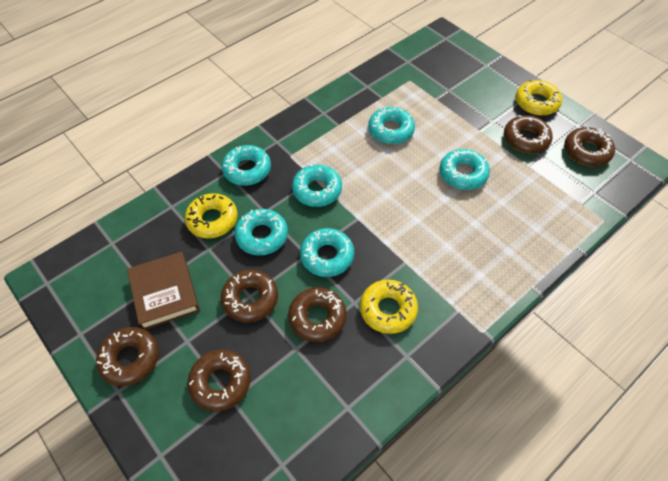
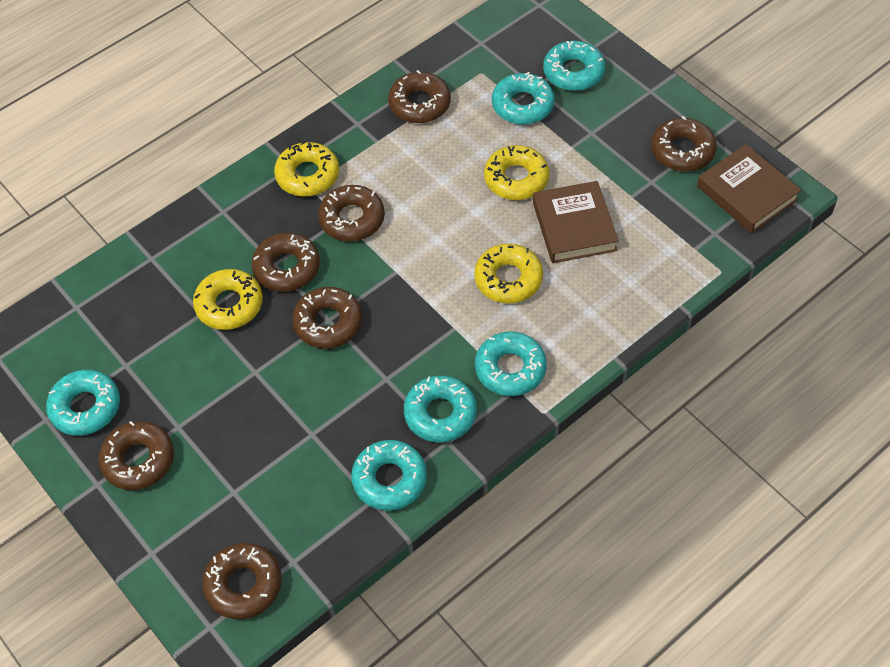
brown book: [127,252,200,330] = 1 -> [533,181,619,263] [697,144,801,234] = 2
brown donut: [96,327,159,386] [187,350,251,411] [221,270,278,323] [288,287,347,342] [504,115,553,154] [564,127,615,166] = 6 -> [99,421,174,490] [202,543,282,619] [252,233,320,292] [292,287,362,349] [318,185,385,242] [388,70,451,123] [651,116,717,172] = 7
yellow donut: [185,193,237,238] [360,280,418,334] [516,80,562,116] = 3 -> [193,269,263,330] [274,141,339,196] [474,243,543,304] [484,145,549,200] = 4

